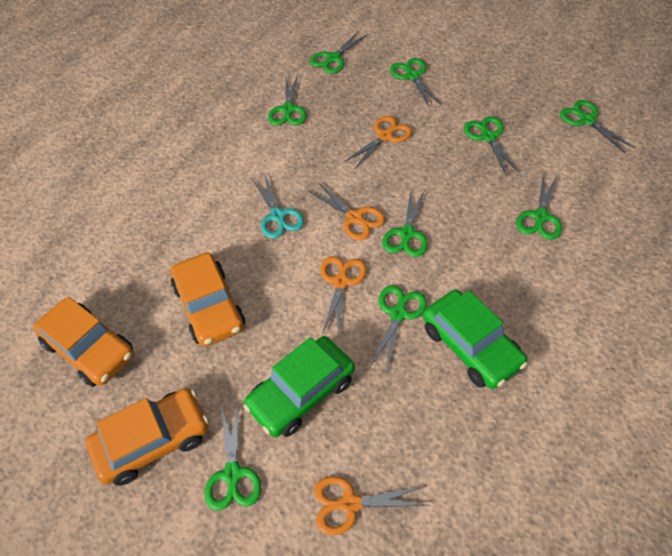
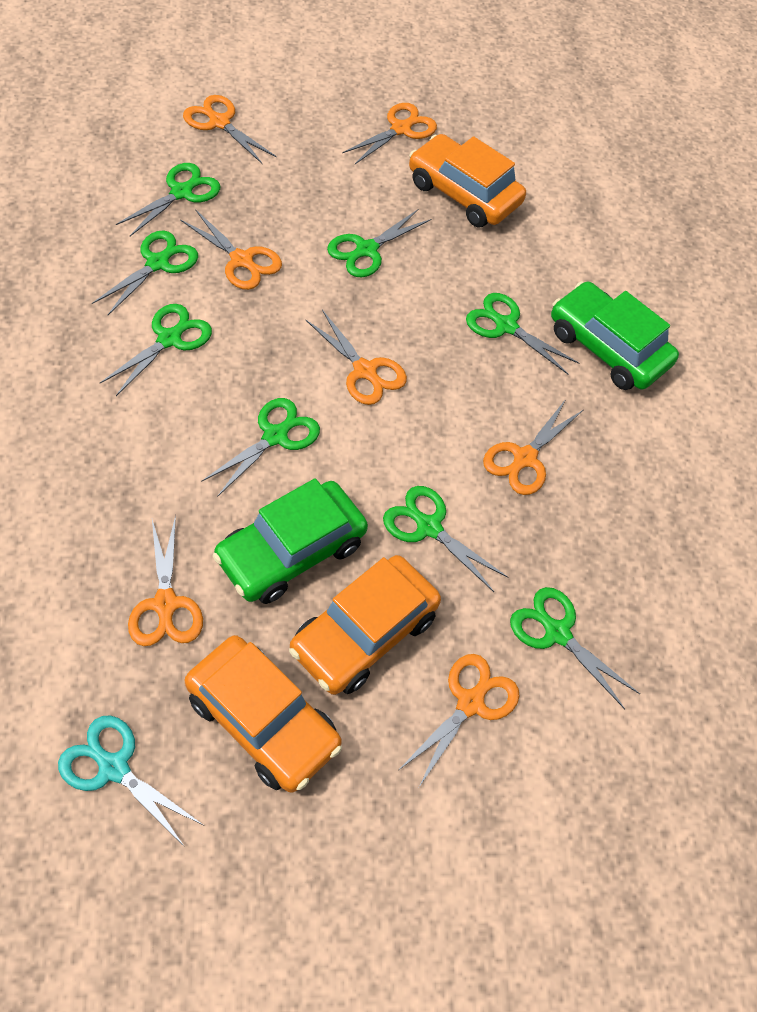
green scissors: [205,401,261,511] [268,75,307,125] [310,31,368,74] [370,285,427,370] [382,189,428,257] [390,58,441,108] [464,116,519,174] [516,175,562,240] [560,100,635,153] = 9 -> [92,230,198,315] [100,304,212,396] [116,163,221,236] [201,398,320,497] [327,210,431,277] [383,486,509,592] [466,293,579,375] [510,587,640,709] = 8
orange scissors: [308,182,385,240] [314,476,428,535] [320,256,367,336] [344,116,412,169] = 4 -> [128,515,203,646] [180,209,282,290] [183,95,277,164] [306,310,407,405] [342,103,437,164] [399,654,519,787] [483,399,583,495] = 7

